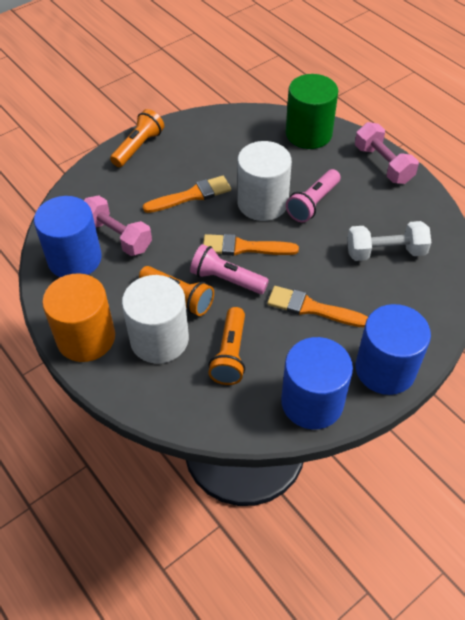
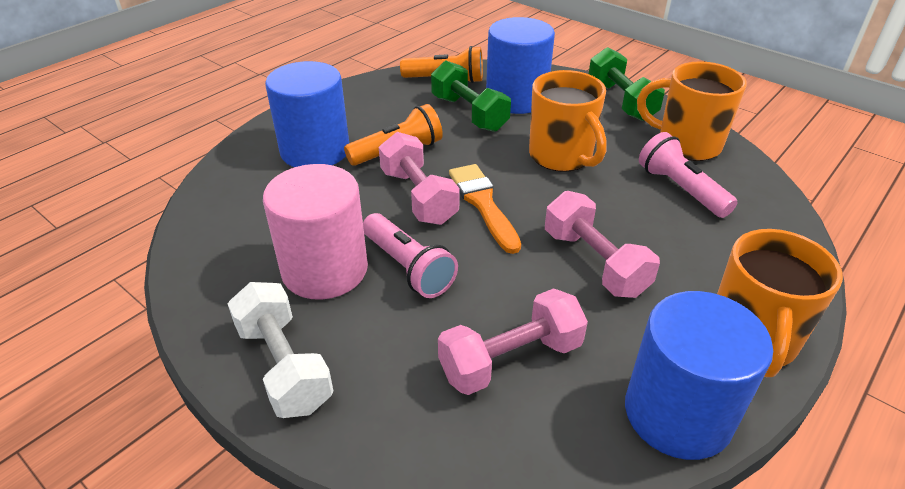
green cylinder: [286,74,338,149] = 1 -> none = 0
green dumbbell: none = 0 -> [431,61,511,132] [589,47,665,121] = 2
orange brush: [143,176,231,213] [203,234,299,256] [267,286,368,327] = 3 -> [449,164,521,254] = 1
orange cylinder: [42,273,115,362] = 1 -> none = 0
orange flashlight: [110,109,164,167] [139,266,214,316] [208,307,245,385] = 3 -> [344,104,443,166] [400,46,483,83] = 2
orange mug: none = 0 -> [529,70,607,172] [637,61,747,161] [717,229,843,377] = 3
pink cylinder: none = 0 -> [263,164,368,300] = 1
pink dumbbell: [84,196,152,256] [355,122,419,184] = 2 -> [379,132,460,225] [438,288,588,395] [545,191,660,298] = 3
white cylinder: [122,275,189,364] [237,141,292,221] = 2 -> none = 0

